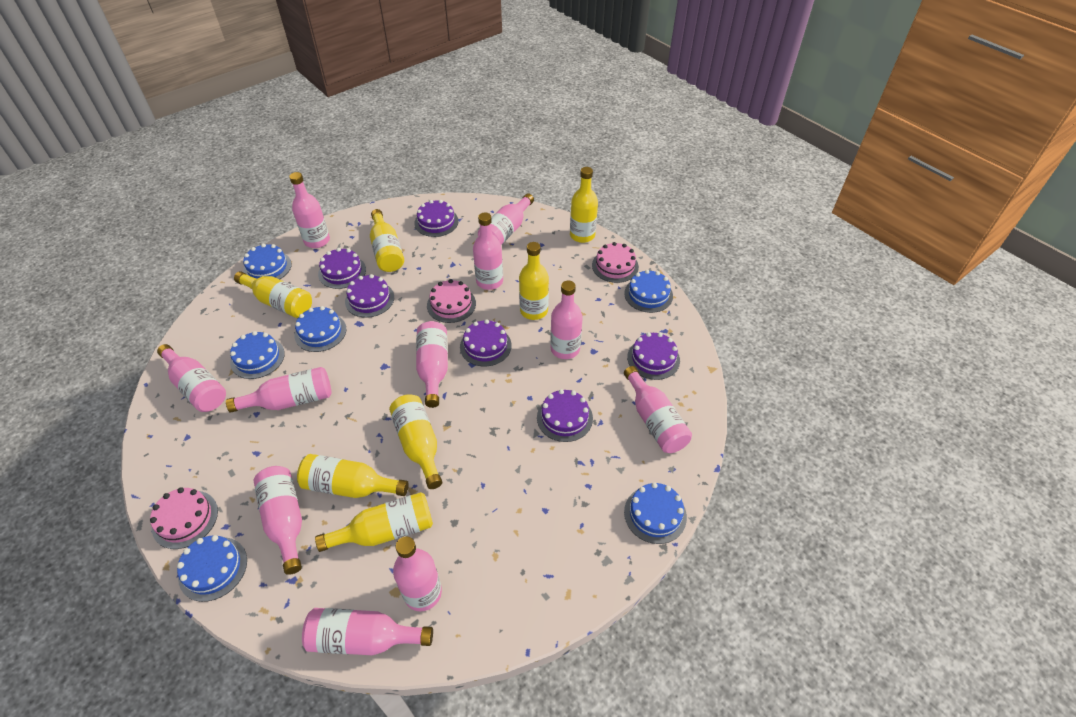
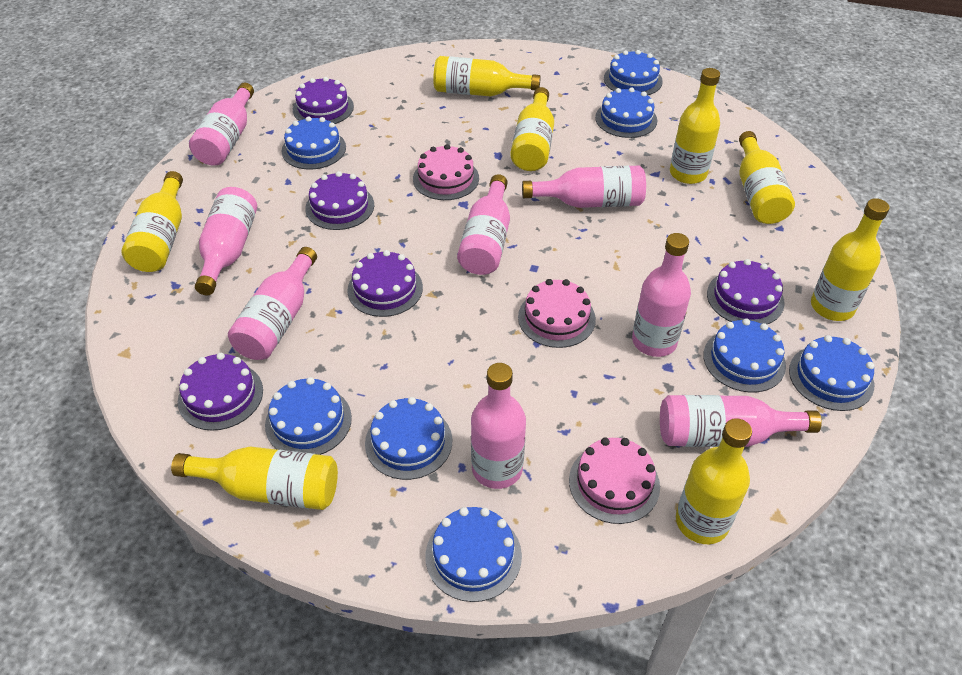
blue cake: [177,535,247,602] [230,331,285,379] [243,244,292,279] [295,306,346,352] [624,270,673,313] [624,482,687,544] = 6 -> [265,377,352,455] [281,116,346,170] [365,397,452,480] [425,507,522,602] [595,87,657,138] [604,50,663,95] [703,319,786,393] [789,335,874,411] = 8
pink bottle: [157,344,226,412] [226,367,331,413] [253,466,302,575] [289,172,330,248] [302,608,433,655] [393,536,442,612] [416,321,448,408] [473,212,503,290] [478,193,534,245] [550,281,583,359] [624,366,692,453] = 11 -> [189,83,254,166] [195,187,257,295] [228,247,317,360] [457,174,510,275] [471,363,526,489] [522,165,646,208] [632,233,691,357] [660,395,822,447] = 8
purple cake: [318,248,366,289] [345,274,394,318] [415,200,459,237] [460,319,512,366] [537,389,593,442] [627,332,680,380] = 6 -> [178,353,263,431] [293,77,354,124] [305,171,374,230] [347,250,423,317] [707,259,785,324] = 5
yellow bottle: [234,271,312,318] [297,454,409,498] [315,492,433,552] [370,209,404,272] [389,394,442,489] [519,242,549,320] [570,167,598,243] = 7 -> [121,171,183,272] [171,446,338,510] [433,56,541,97] [510,87,554,171] [670,68,720,184] [676,418,752,544] [739,131,795,224] [811,198,890,321] = 8

